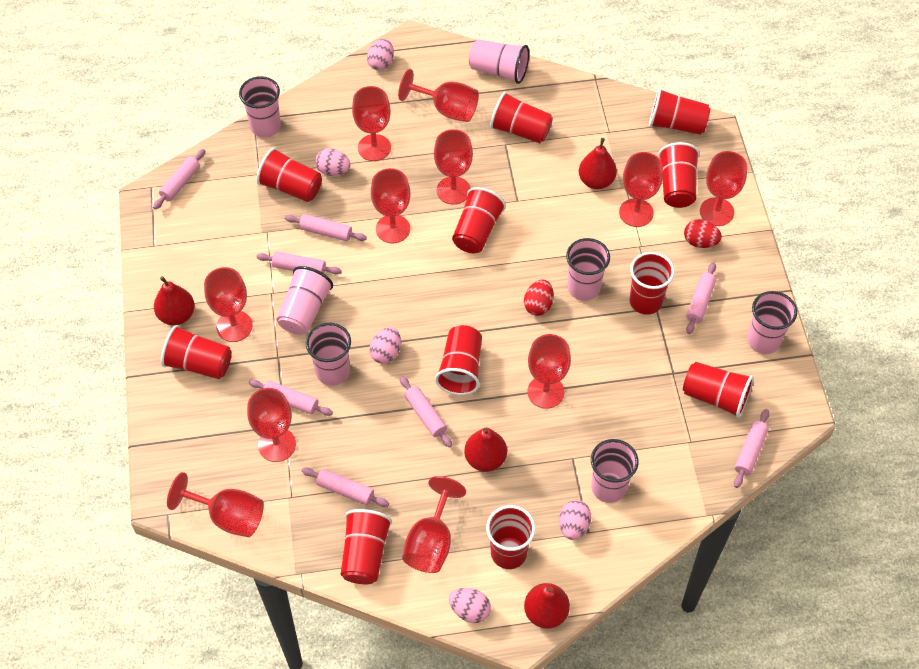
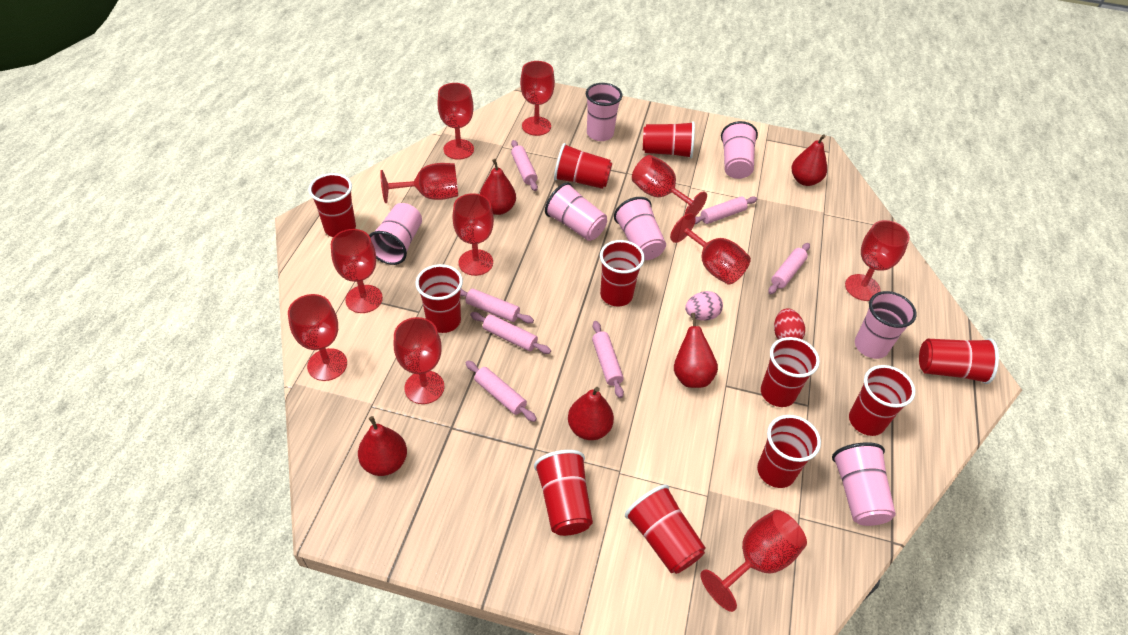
pink egg: [315,148,351,176] [367,38,394,71] [370,327,401,364] [449,588,491,623] [559,500,591,540] = 5 -> [685,291,723,321] = 1
pink rolling pin: [153,149,205,210] [249,379,333,416] [256,252,342,275] [285,214,367,241] [302,467,389,507] [400,376,452,448] [686,262,716,334] [734,409,769,488] = 8 -> [460,288,534,324] [465,361,537,422] [470,312,551,354] [511,140,538,191] [592,321,624,398] [695,196,757,224] [768,243,810,294] = 7
red egg: [524,280,554,316] [684,219,722,248] = 2 -> [774,308,805,340] = 1
red pear: [154,276,195,325] [464,428,507,472] [524,583,570,629] [579,138,617,189] = 4 -> [358,416,407,476] [480,159,516,215] [568,387,614,440] [674,313,718,388] [791,135,827,186] = 5

